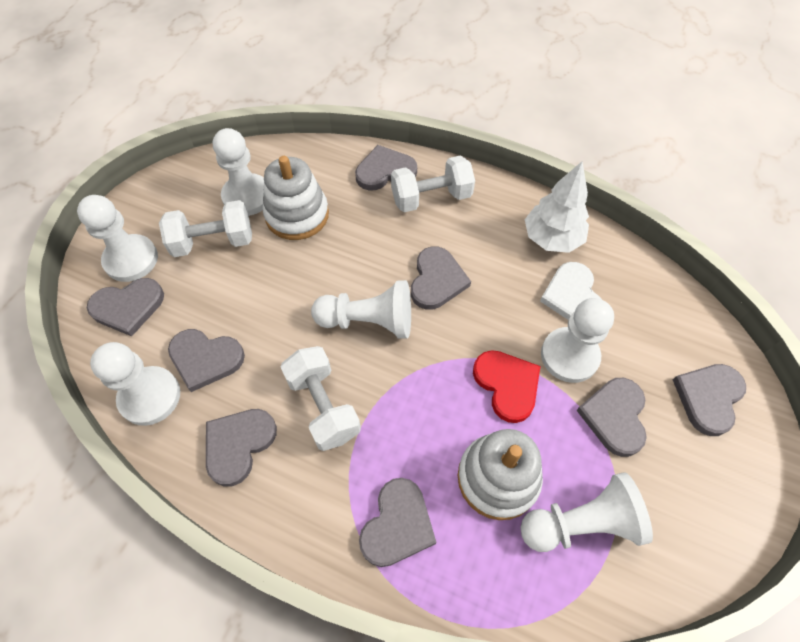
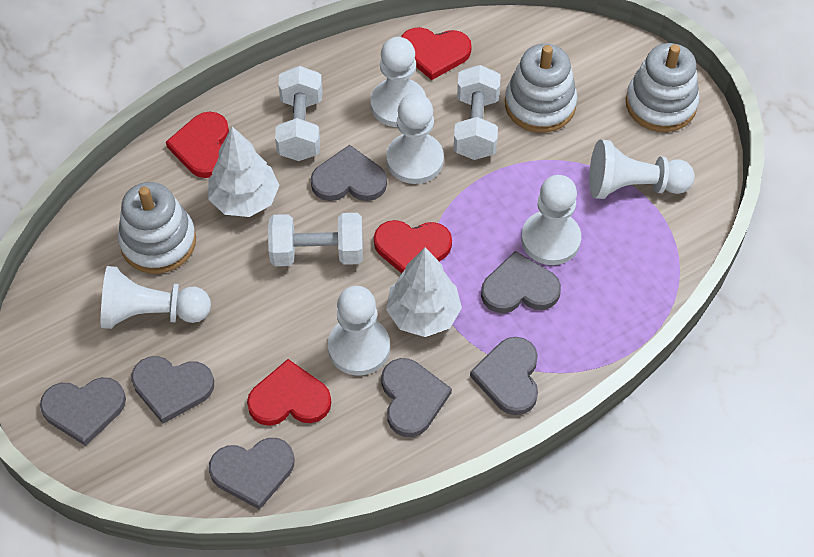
grey heart: [87,278,164,336] [168,329,245,392] [206,409,277,486] [355,145,417,191] [359,478,437,567] [411,246,471,310] [576,378,647,457] [673,364,746,436] = 8 -> [40,377,126,446] [131,356,214,424] [209,438,295,510] [311,145,387,201] [381,358,452,437] [470,337,538,415] [481,251,561,313] = 7
red heart: [473,350,540,423] = 1 -> [166,112,229,178] [247,359,331,426] [374,220,452,273] [401,27,472,80] = 4
white heart: [540,262,602,320] = 1 -> none = 0
white stacking toy: [263,156,329,240] [458,429,543,520] = 2 -> [118,182,196,274] [505,44,577,133] [626,43,700,132] = 3
white tree: [525,161,589,253] = 1 -> [208,126,279,217] [386,247,462,337] = 2

